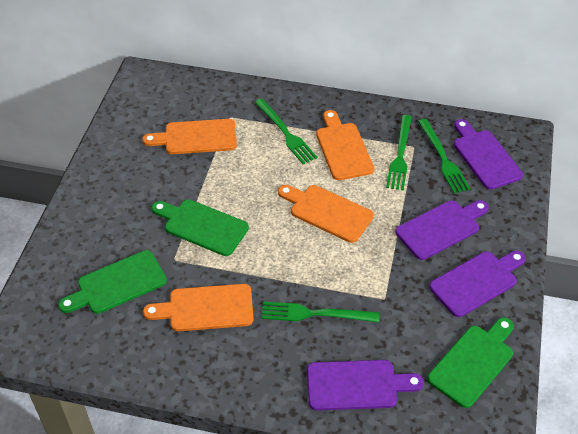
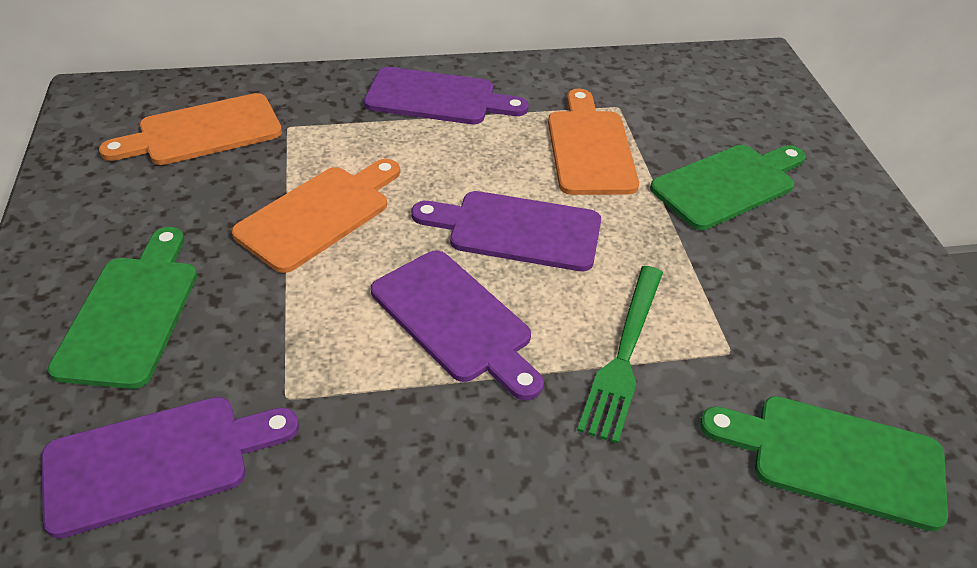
green fork: [254,99,317,165] [261,301,379,322] [386,115,412,190] [418,119,470,194] = 4 -> [577,266,663,444] = 1
orange cutting board: [142,119,237,154] [143,284,254,331] [278,185,374,243] [316,110,374,180] = 4 -> [99,93,282,165] [232,159,400,273] [548,89,639,195] = 3

